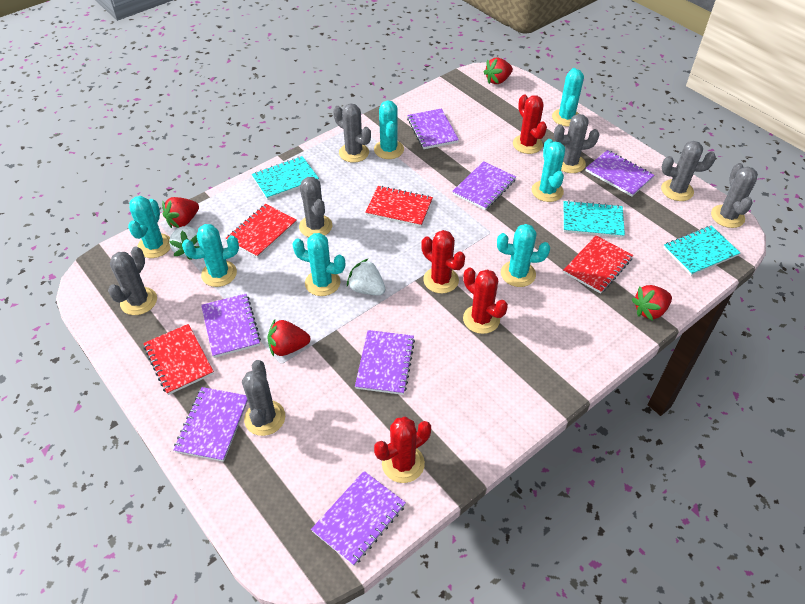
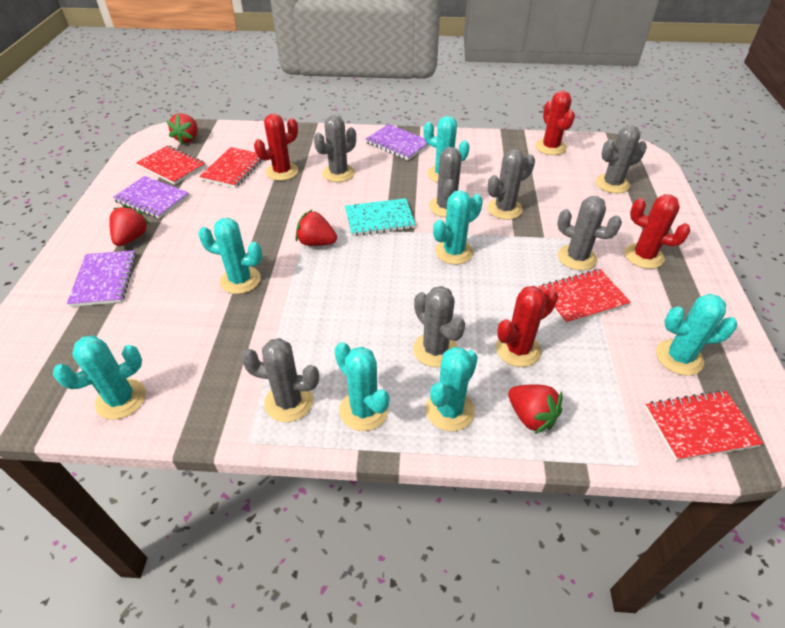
purple notebook: [173,387,248,462] [201,294,261,358] [311,471,406,566] [355,330,415,395] [407,109,459,149] [452,161,516,210] [585,150,654,197] = 7 -> [67,250,137,307] [113,176,189,219] [365,124,429,160] = 3
turquoise notebook: [252,156,319,200] [563,200,625,238] [663,226,740,276] = 3 -> [345,198,416,236] = 1
white strawberry: [169,226,200,260] [347,259,385,295] = 2 -> none = 0

